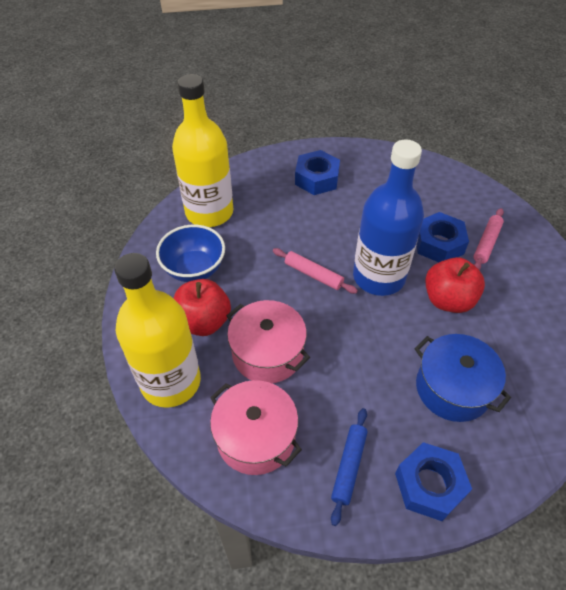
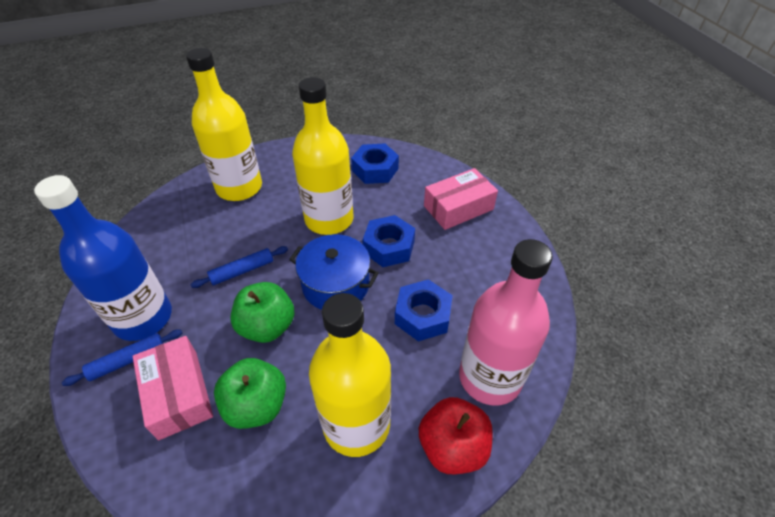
blue bowl: [156,225,225,282] = 1 -> none = 0
blue rolling pin: [331,408,368,526] = 1 -> [62,330,182,386] [190,246,288,288] = 2
green apple: none = 0 -> [214,358,286,429] [230,282,295,343] = 2
pink bottle: none = 0 -> [459,239,553,406] = 1
pink box: none = 0 -> [132,336,213,440] [424,168,498,230] = 2
pink pot: [210,380,302,475] [227,300,310,383] = 2 -> none = 0
pink rolling pin: [273,248,358,294] [473,208,504,270] = 2 -> none = 0
red apple: [173,279,231,336] [425,257,485,313] = 2 -> [419,397,493,474] = 1
yellow bottle: [114,253,201,408] [172,74,233,227] = 2 -> [186,48,262,201] [292,77,354,235] [309,293,391,457] = 3

